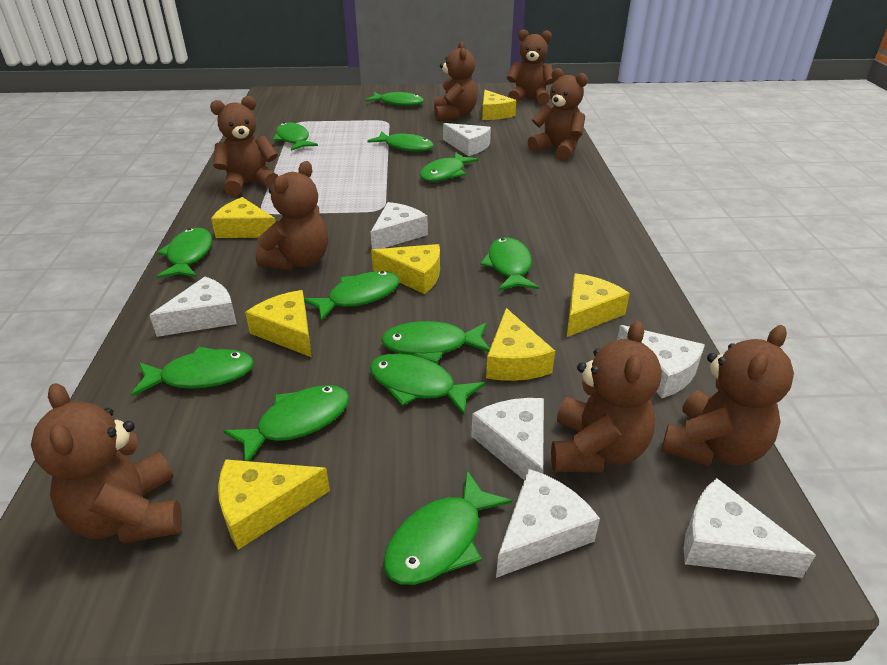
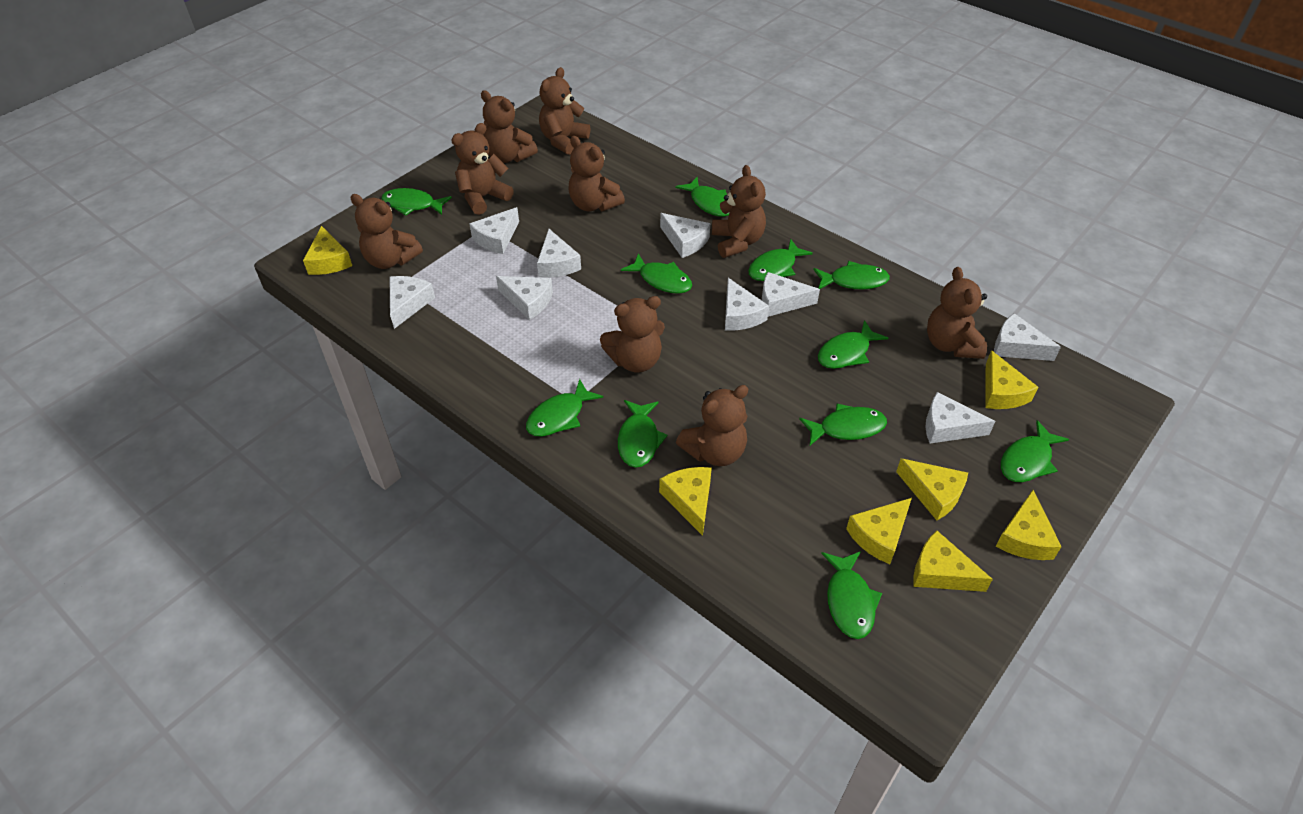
brown teddy bear: [31,383,182,544] [210,96,278,196] [256,161,328,270] [434,41,477,121] [507,29,554,105] [528,68,588,160] [551,320,662,473] [661,325,794,466] = 8 -> [350,194,423,269] [451,123,514,215] [481,90,538,163] [539,67,590,155] [569,136,625,211] [600,296,665,373] [676,385,748,466] [712,165,766,258] [927,267,987,359] = 9
green fish: [131,347,254,396] [156,228,212,278] [223,385,350,461] [273,122,318,151] [304,271,400,321] [365,92,424,106] [368,132,434,152] [370,353,485,415] [381,321,490,364] [383,471,512,585] [420,152,479,182] [480,237,539,291] = 12 -> [381,188,452,216] [526,379,603,437] [618,400,668,468] [621,253,692,294] [676,177,729,217] [748,239,813,281] [799,404,887,446] [813,261,890,289] [818,320,888,369] [821,551,882,639] [1001,420,1069,482] = 11
white cheese: [149,276,237,337] [371,202,428,249] [443,123,491,156] [471,398,544,480] [496,469,600,578] [617,325,705,398] [684,478,816,578] = 7 -> [390,276,435,329] [469,207,519,254] [496,276,553,320] [537,229,581,278] [660,213,710,258] [725,278,769,331] [762,272,820,317] [926,392,995,444] [994,313,1061,361] = 9

